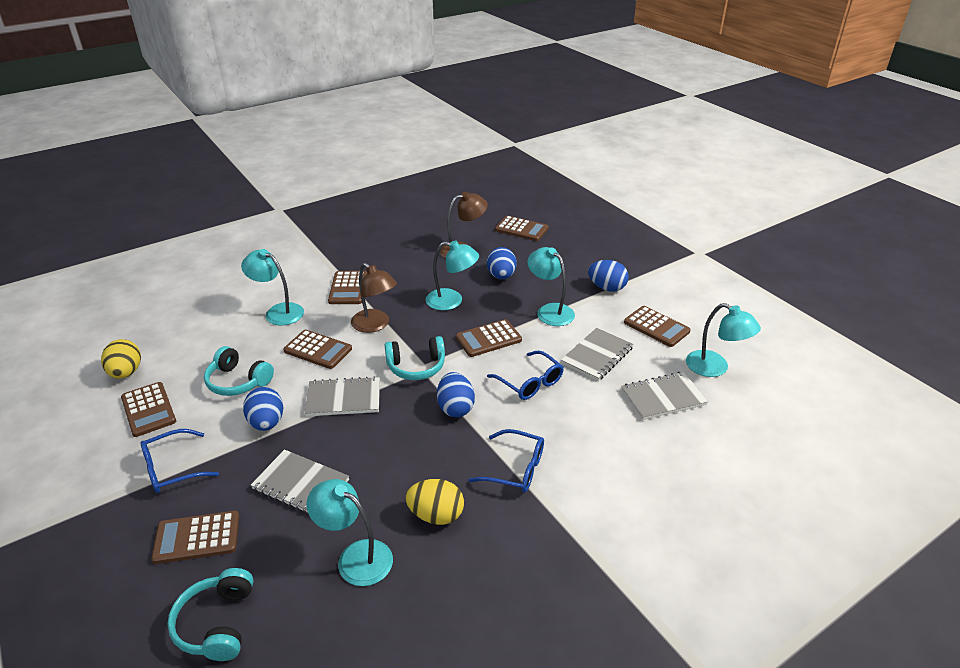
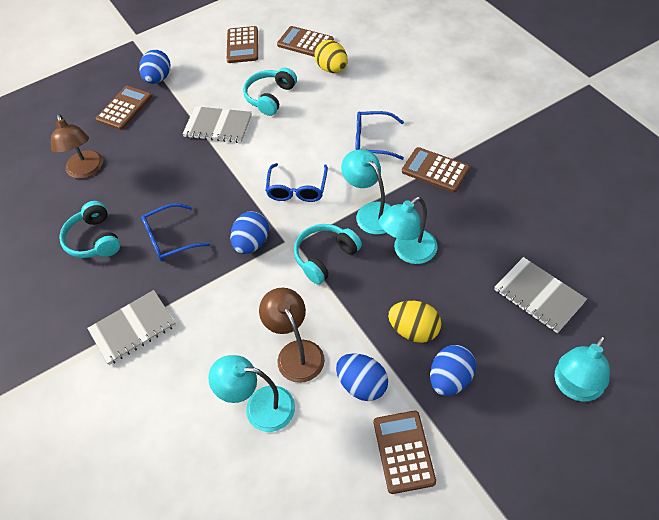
brown calculator: [121,382,176,437] [151,511,239,564] [283,330,352,369] [328,271,367,304] [456,319,522,357] [495,216,549,241] [624,306,691,347] = 7 -> [96,86,152,130] [227,26,258,63] [277,26,334,57] [374,411,436,494] [402,147,470,192] = 5
grey notebook: [251,449,349,513] [305,376,380,416] [561,328,634,381] [621,372,708,420] = 4 -> [87,290,176,365] [183,106,252,143] [494,257,587,333] = 3
turquoise lamp: [241,249,304,326] [306,479,393,586] [426,241,479,310] [527,247,575,326] [686,303,761,377] = 5 -> [208,355,295,432] [341,149,391,235] [379,197,438,264] [555,335,610,402] = 4

